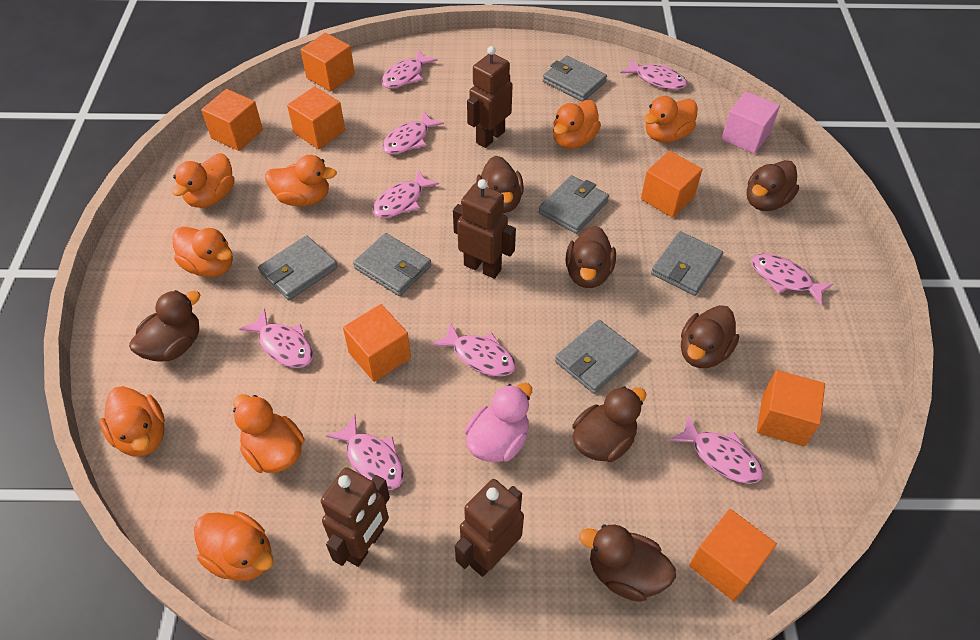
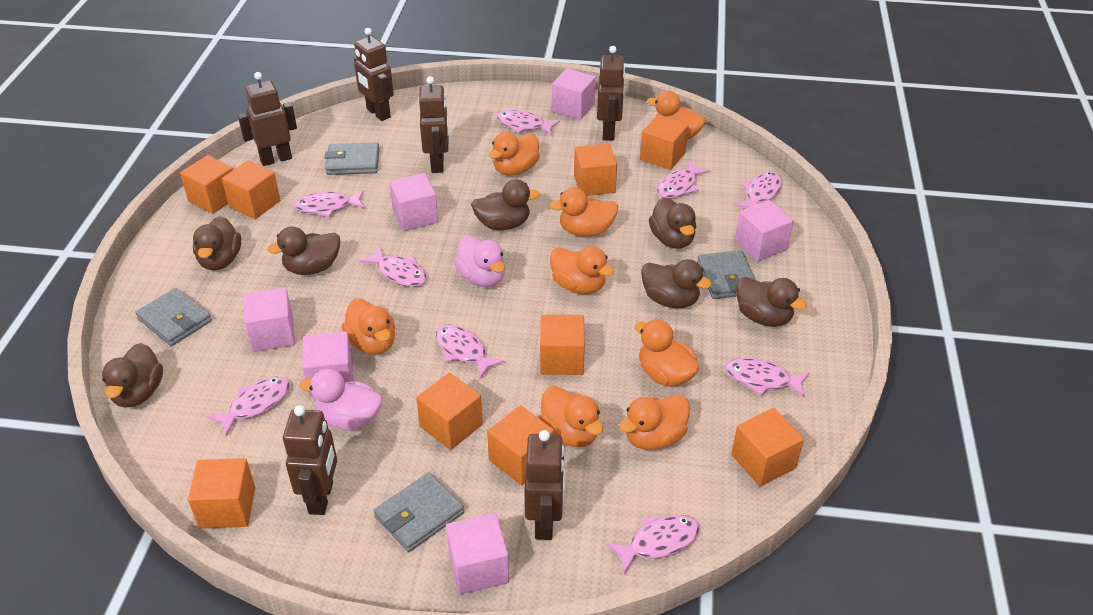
brown robot: [321,467,390,567] [453,179,516,279] [455,479,524,577] [467,46,513,148] = 4 -> [238,72,297,166] [283,405,337,515] [354,28,394,121] [419,76,449,173] [524,430,565,540] [597,46,625,141] = 6
grey wallet: [258,235,338,300] [353,233,431,296] [539,175,609,234] [543,56,607,101] [555,320,639,394] [651,231,723,296] = 6 -> [135,288,212,346] [325,143,380,175] [374,472,464,552] [697,250,755,299] = 4
orange cube: [201,89,263,151] [287,86,345,149] [301,33,355,92] [343,304,411,382] [641,151,703,218] [689,509,777,601] [757,370,825,446] = 7 -> [180,155,233,214] [188,458,255,529] [222,160,280,219] [416,373,483,450] [487,405,554,486] [540,315,585,375] [574,143,617,196] [640,115,689,170] [731,408,804,486] = 9
pink cube: [721,91,780,154] = 1 -> [244,288,295,352] [302,331,353,397] [389,173,438,231] [446,513,509,595] [552,68,596,120] [735,200,794,262] = 6
pink duck: [465,383,532,462] = 1 -> [300,369,383,431] [454,236,505,287] = 2

